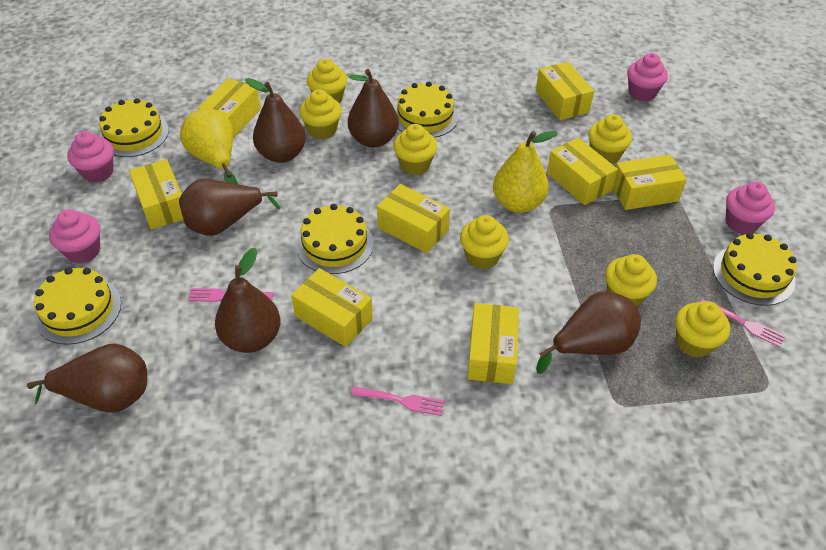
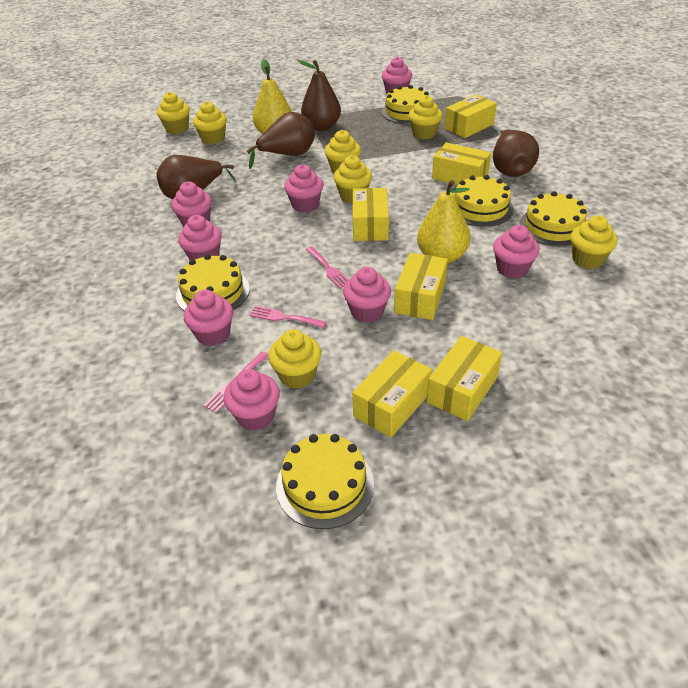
brown pear: [27,343,147,412] [179,179,280,236] [215,248,280,353] [245,78,306,163] [348,69,399,148] [536,292,641,374] = 6 -> [157,155,236,199] [247,112,315,169] [298,60,341,131] [493,129,539,177] = 4
pink cupcake: [49,209,100,263] [67,131,114,183] [627,53,668,101] [725,182,775,234] = 4 -> [171,182,212,227] [178,215,222,260] [184,290,233,346] [223,369,280,431] [284,164,323,213] [343,267,391,323] [382,57,412,94] [493,225,539,278] = 8
yellow box: [129,159,183,230] [198,78,261,138] [291,268,373,347] [377,184,450,253] [467,303,519,384] [536,62,594,120] [547,138,618,205] [613,155,687,210] = 8 -> [352,350,432,438] [353,188,389,241] [394,253,448,320] [427,336,502,421] [432,142,491,185] [445,94,497,138] = 6

